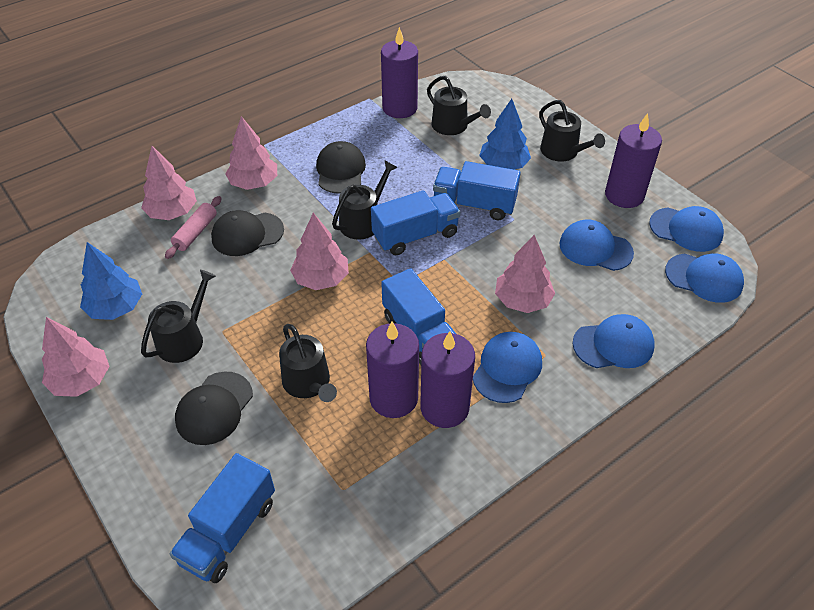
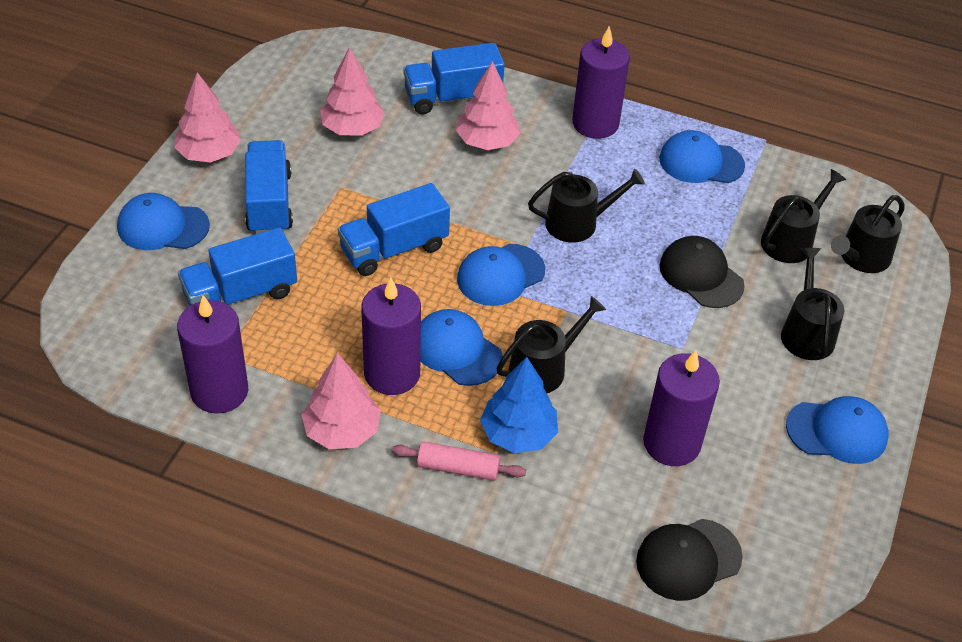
black cap: [175,372,253,445] [211,210,284,256] [316,141,366,194] = 3 -> [636,519,743,601] [660,236,745,308] = 2
blue tree: [80,242,142,320] [479,99,531,169] = 2 -> [480,357,558,453] = 1
pink tree: [42,317,110,397] [141,146,197,220] [225,116,277,190] [290,213,349,290] [495,235,555,313] = 5 -> [174,72,241,163] [301,353,381,449] [320,47,385,136] [456,61,521,150] = 4

